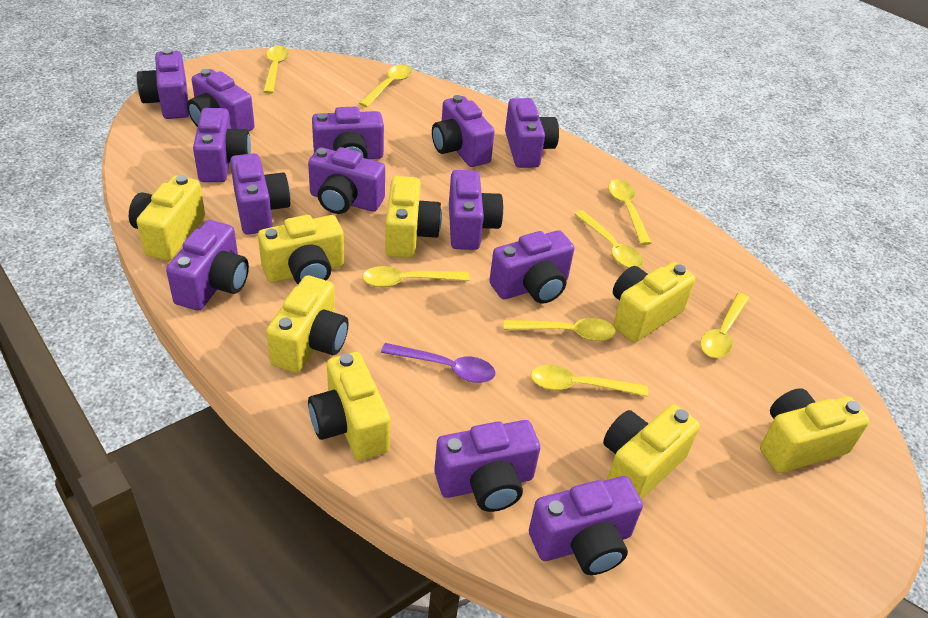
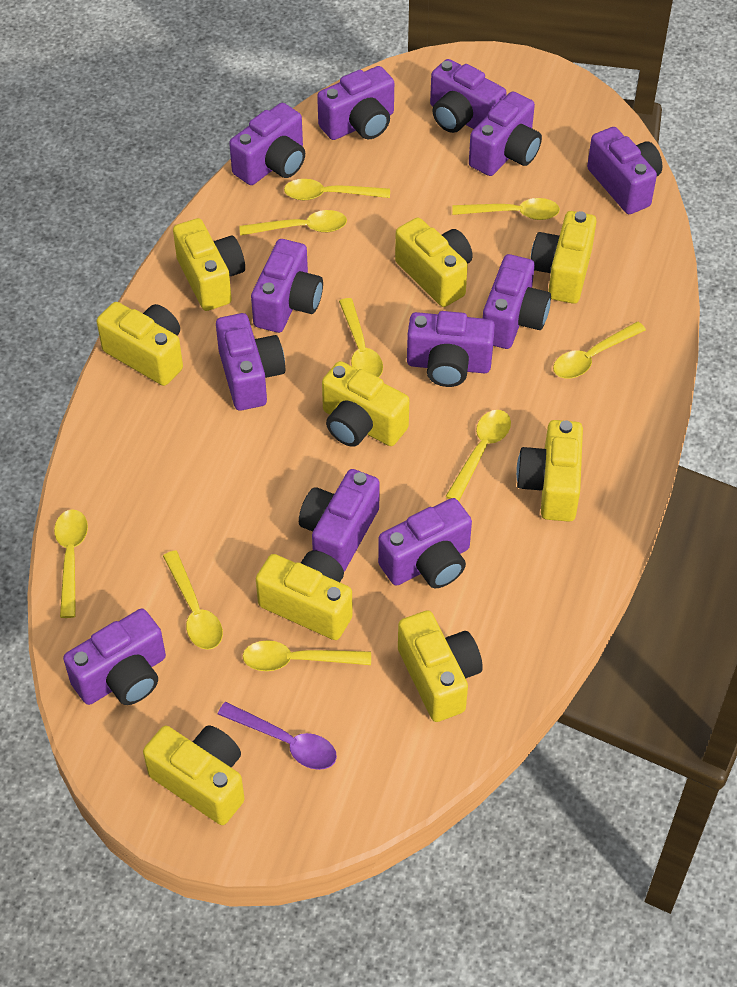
purple camera: [137,49,189,119] [166,220,249,311] [187,69,255,131] [193,108,251,182] [230,153,290,235] [308,147,385,214] [312,107,384,159] [432,95,495,167] [434,420,540,512] [449,170,504,250] [489,230,574,304] [505,98,559,168] [529,476,643,575] = 13 -> [63,609,166,705] [216,313,285,411] [229,103,305,185] [251,239,323,333] [299,469,380,571] [317,66,394,140] [378,498,472,588] [407,311,495,387] [430,59,507,133] [469,91,542,176] [483,254,551,349] [587,127,662,214] = 12
yellow camera: [129,175,205,261] [258,215,344,284] [266,275,348,373] [308,352,390,460] [385,176,442,258] [603,404,700,500] [613,262,695,342] [760,388,870,473] = 8 -> [97,302,183,386] [143,725,244,825] [173,218,245,311] [256,550,353,640] [322,361,410,447] [395,217,473,307] [398,610,483,722] [516,420,583,522] [530,211,597,304] = 9
yellow spoon: [263,46,289,94] [359,64,412,107] [362,266,470,287] [504,318,616,341] [531,365,648,397] [574,210,643,268] [608,179,651,245] [700,293,749,358] = 8 -> [54,509,88,618] [163,550,223,650] [239,210,347,236] [243,640,371,671] [284,179,390,200] [339,298,383,377] [445,410,511,501] [452,198,560,220] [553,322,646,378] = 9

